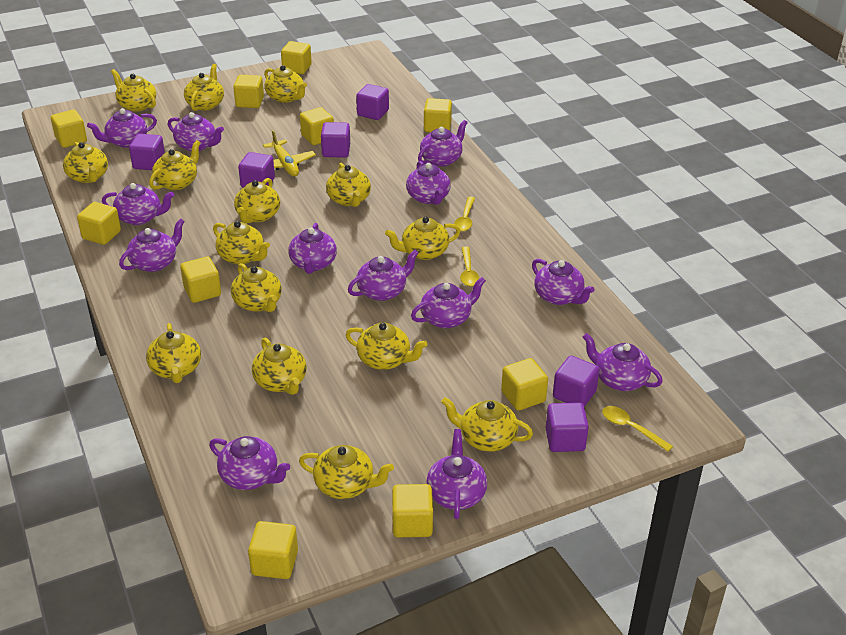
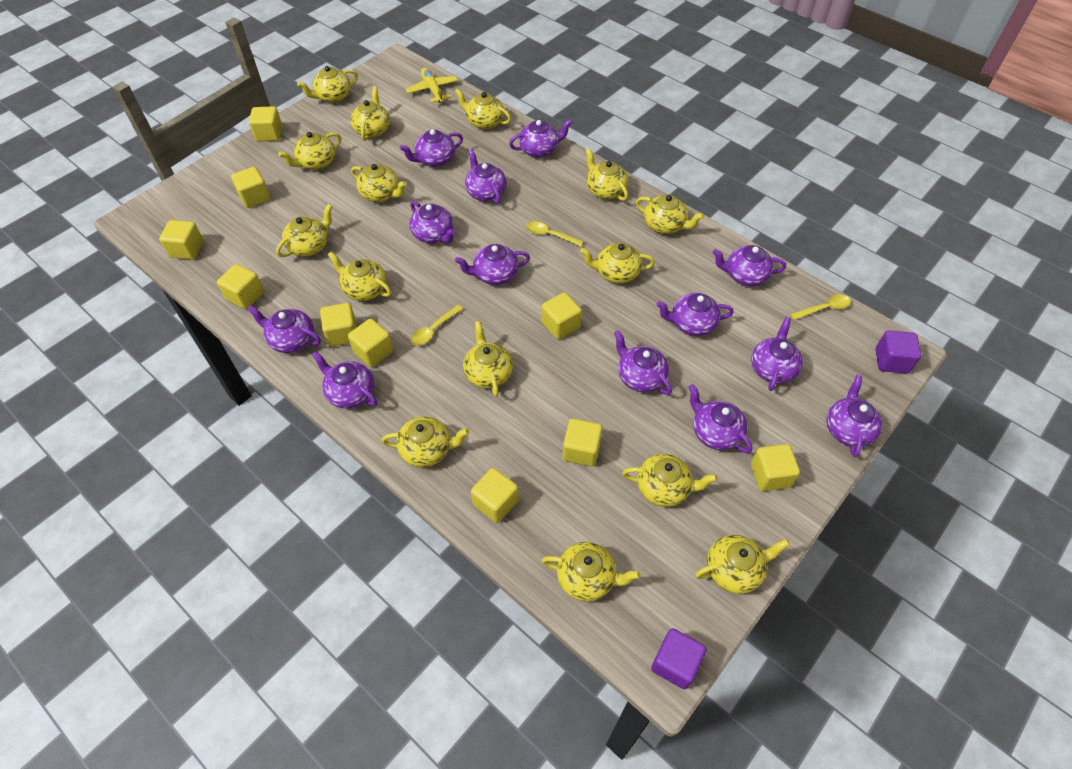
purple cube: [129,134,165,170] [238,152,275,188] [321,122,350,158] [356,84,389,120] [545,403,589,452] [553,356,600,407] = 6 -> [651,628,706,689] [875,330,921,374] = 2

